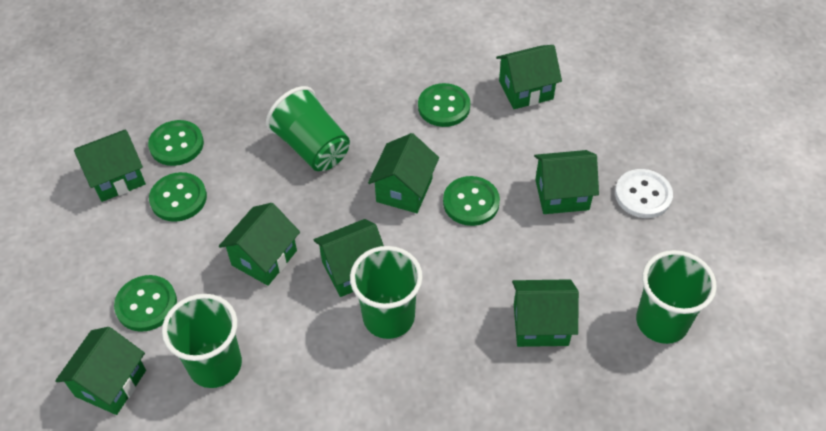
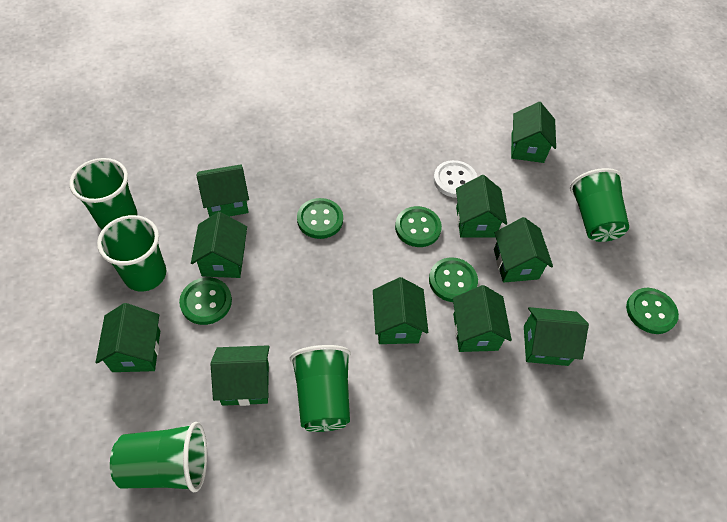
green cup: [162,294,242,388] [266,86,350,171] [350,246,423,339] [636,250,717,344] = 4 -> [69,158,137,230] [97,215,166,292] [110,422,207,492] [290,345,351,432] [570,168,629,242] = 5
green house: [55,327,146,415] [74,130,146,202] [219,203,300,286] [313,219,384,297] [368,133,439,213] [496,45,562,109] [512,279,579,347] [534,150,599,214] = 8 -> [95,303,160,372] [191,212,247,278] [196,164,249,217] [211,345,270,406] [373,277,428,344] [453,285,512,352] [456,175,507,238] [494,217,553,283] [511,102,556,163] [524,307,589,366] = 10

